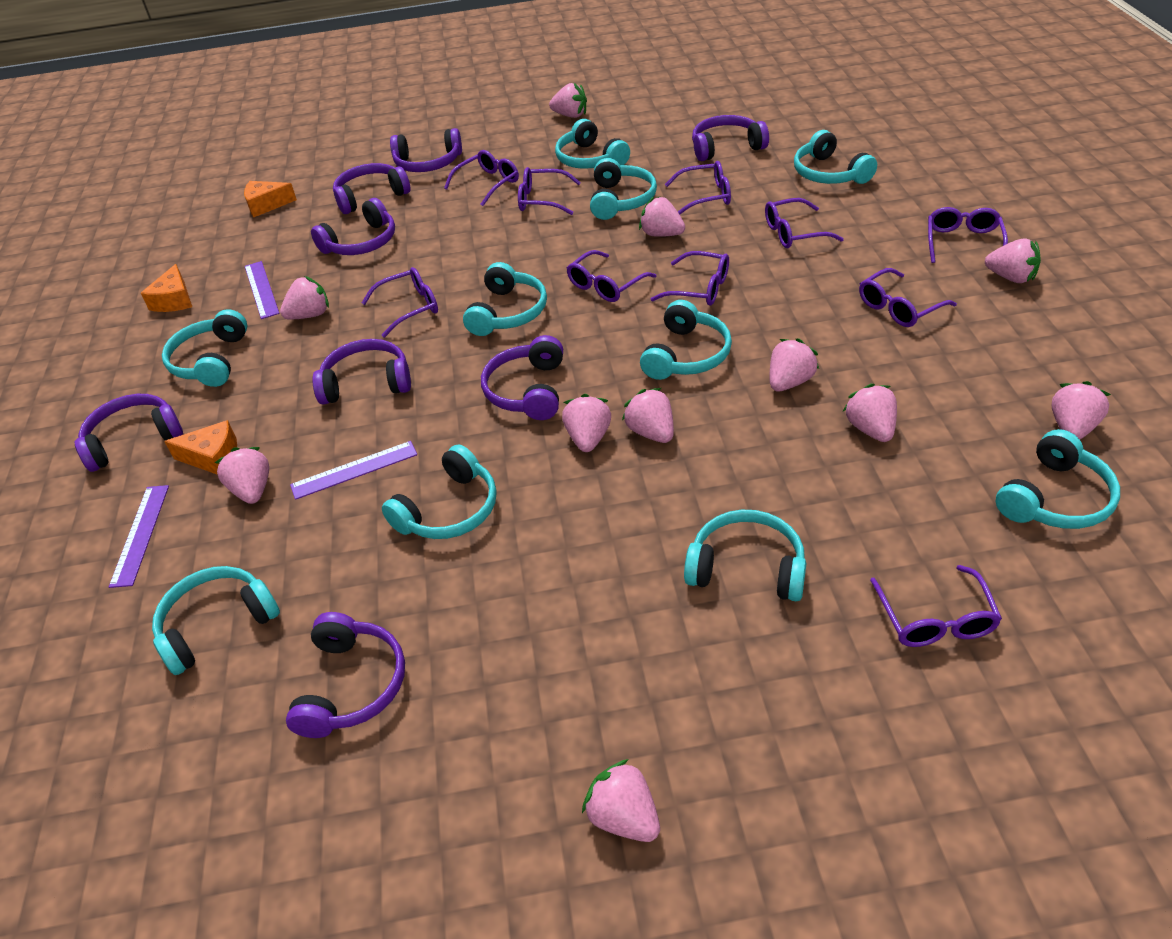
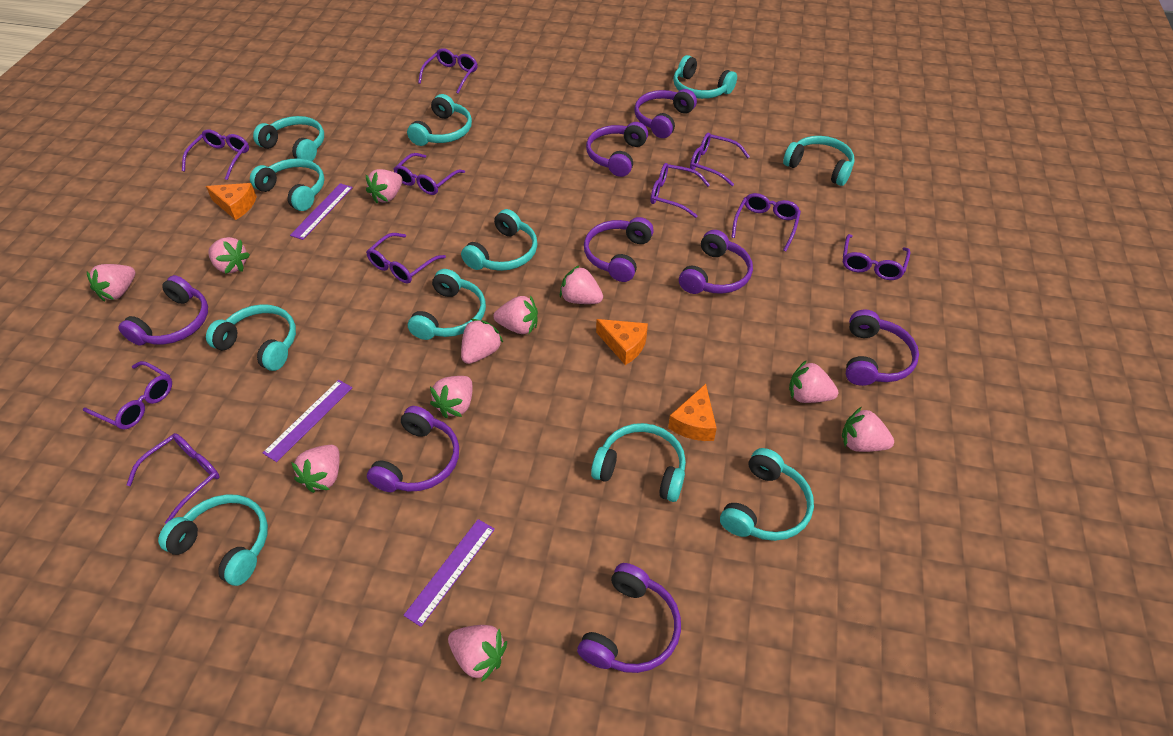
turquoise headphones: [152,566,280,675] [162,309,247,387] [382,444,497,539] [463,262,547,336] [555,119,630,169] [590,158,657,220] [640,300,732,380] [684,510,807,601] [794,130,877,184] [996,429,1120,529] = 10 -> [158,494,268,586] [206,304,296,371] [250,158,324,211] [253,116,324,161] [407,94,472,146] [408,269,486,340] [461,209,537,271] [591,423,686,502] [673,55,737,99] [720,448,814,541] [783,136,854,186] = 11

